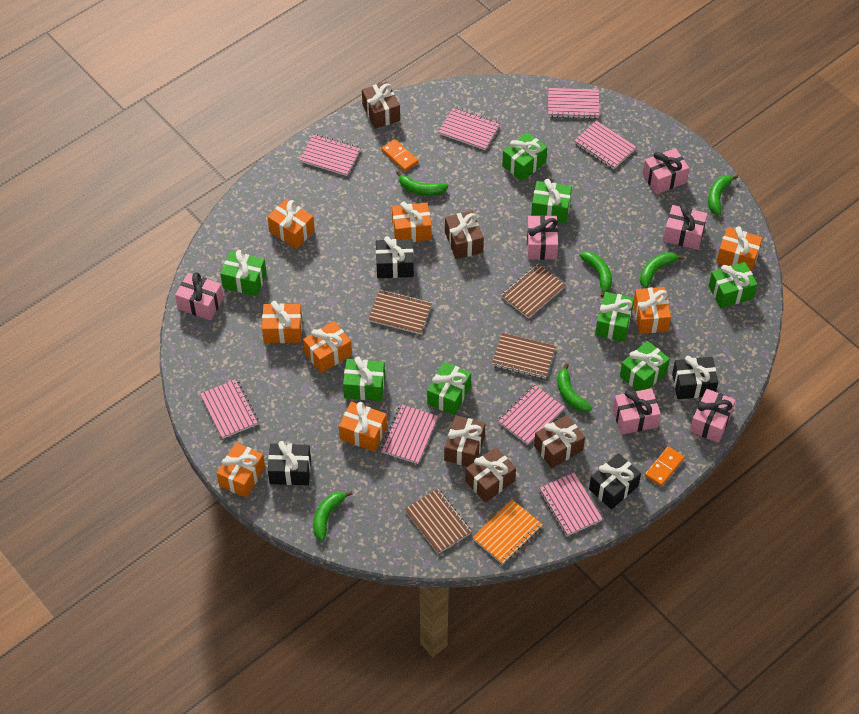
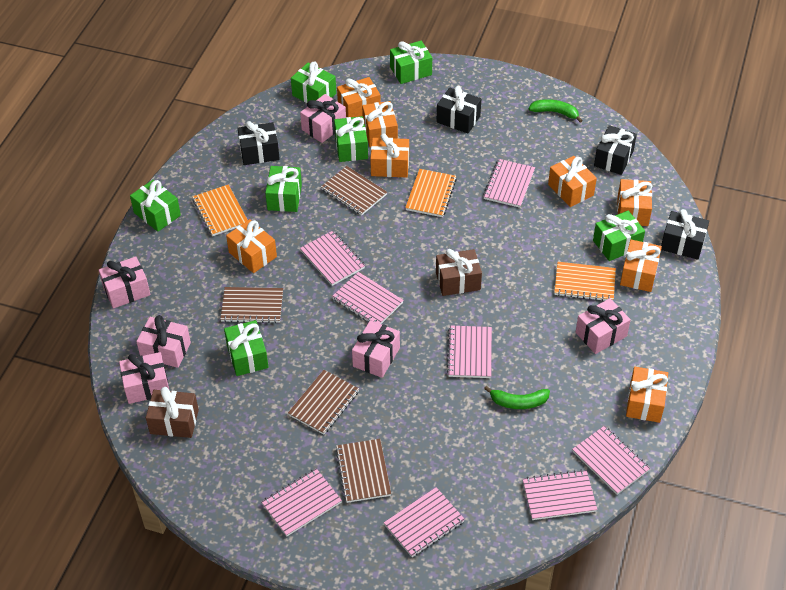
brown gift: [362,82,400,129] [444,415,485,467] [445,210,484,259] [465,447,516,503] [534,415,585,468] = 5 -> [146,387,199,438] [436,249,482,296] = 2
green banana: [313,491,353,541] [396,171,448,196] [557,363,592,412] [580,251,612,298] [640,252,685,288] [708,175,738,215] = 6 -> [484,386,550,409] [529,99,583,123] = 2
green gift: [221,250,267,296] [343,356,385,401] [427,362,471,415] [502,132,547,181] [531,179,572,223] [595,292,634,342] [620,341,670,391] [709,262,758,308] = 8 -> [130,180,181,232] [224,320,269,376] [265,166,302,212] [291,62,336,103] [334,116,368,162] [390,41,432,84] [593,211,645,261] = 7
orange domino: [381,139,418,171] [645,446,685,487] = 2 -> none = 0
orange notebook: [472,500,543,564] = 1 -> [193,185,248,236] [405,169,457,217] [554,262,616,301] = 3

